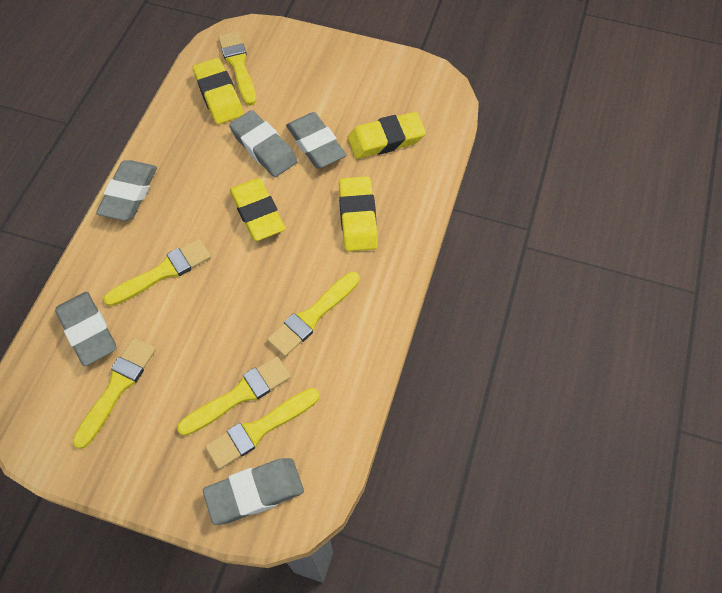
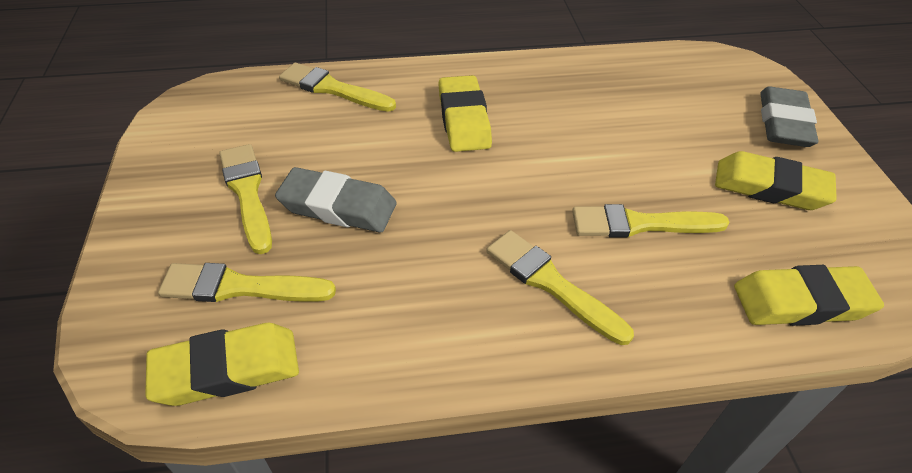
grey eraser: [55,292,116,366] [96,160,157,221] [203,458,304,525] [229,110,297,177] [286,112,346,169] = 5 -> [275,167,397,233] [760,86,819,147] = 2
yellow brush: [73,338,156,449] [103,239,211,306] [177,356,291,436] [205,388,320,469] [218,31,256,106] [267,272,360,357] = 6 -> [158,263,336,302] [219,144,272,254] [279,63,396,112] [486,230,634,345] [572,204,730,237] = 5

